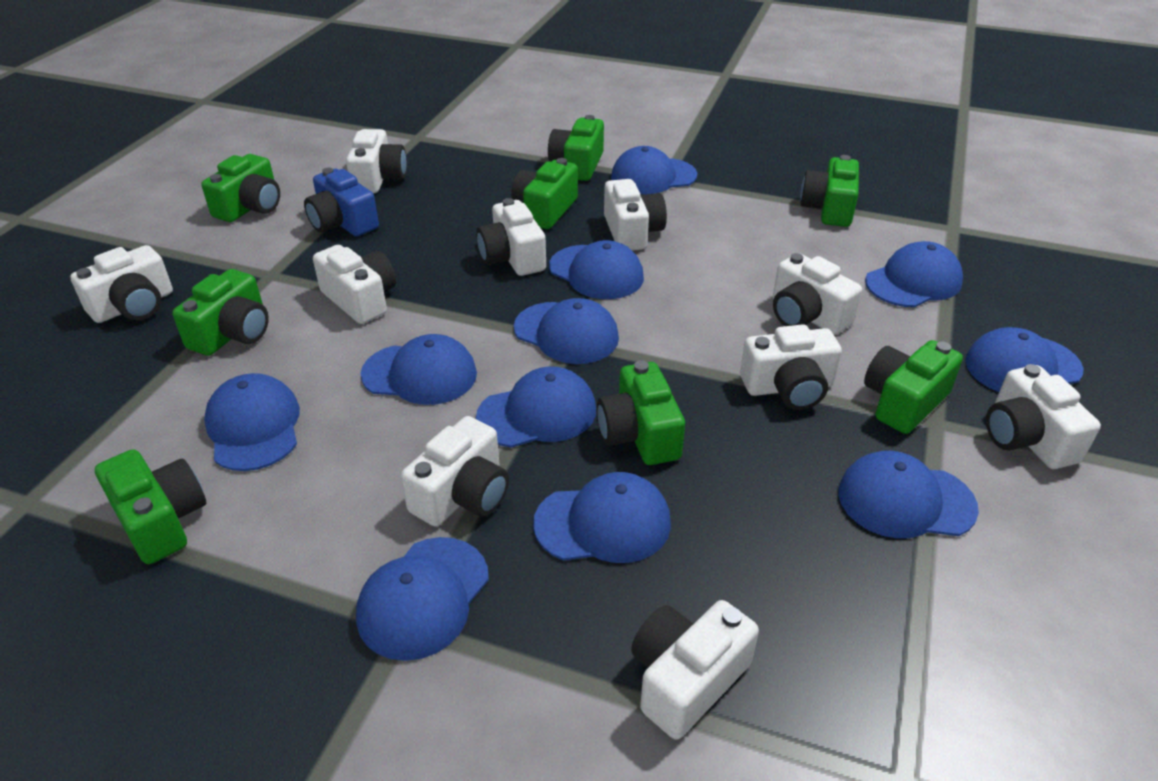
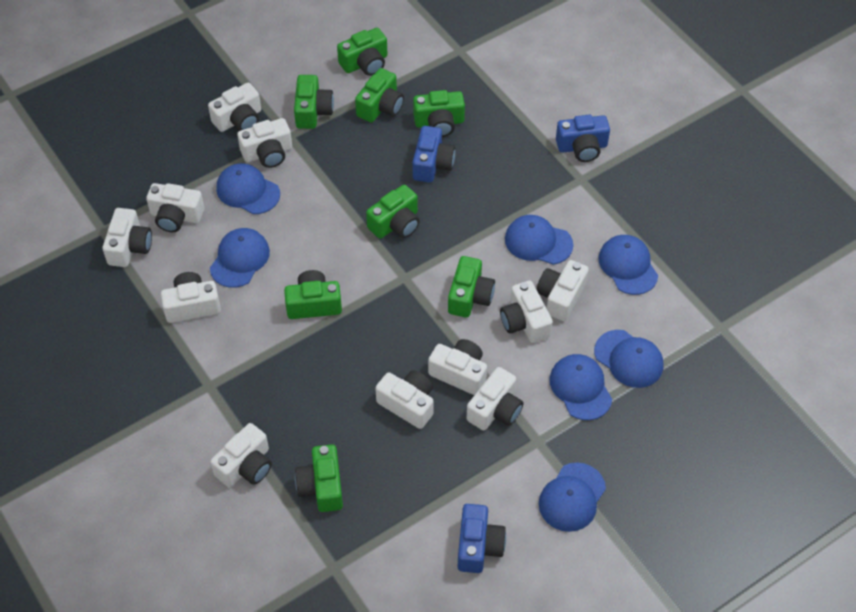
blue camera: [304,168,379,236] = 1 -> [412,126,455,183] [458,504,506,573] [556,115,610,162] = 3
blue cap: [204,373,300,471] [356,537,489,661] [361,334,477,405] [476,366,596,448] [514,298,619,364] [533,472,671,563] [549,240,644,299] [611,146,697,194] [838,451,979,538] [865,241,963,307] [965,327,1084,392] = 11 -> [210,228,270,288] [217,163,280,214] [505,215,573,265] [539,462,606,532] [550,354,612,420] [594,330,663,388] [598,235,658,295] = 7
white camera: [70,245,173,323] [313,245,396,324] [346,129,407,193] [401,416,509,527] [476,198,546,276] [604,179,667,251] [631,600,759,740] [740,324,842,410] [773,253,862,334] [986,364,1101,469] = 10 -> [102,208,152,267] [146,183,204,232] [161,272,221,323] [208,83,261,132] [210,423,272,487] [237,118,292,168] [375,370,434,429] [428,339,487,395] [467,367,524,430] [500,281,553,343] [537,260,589,321] = 11

